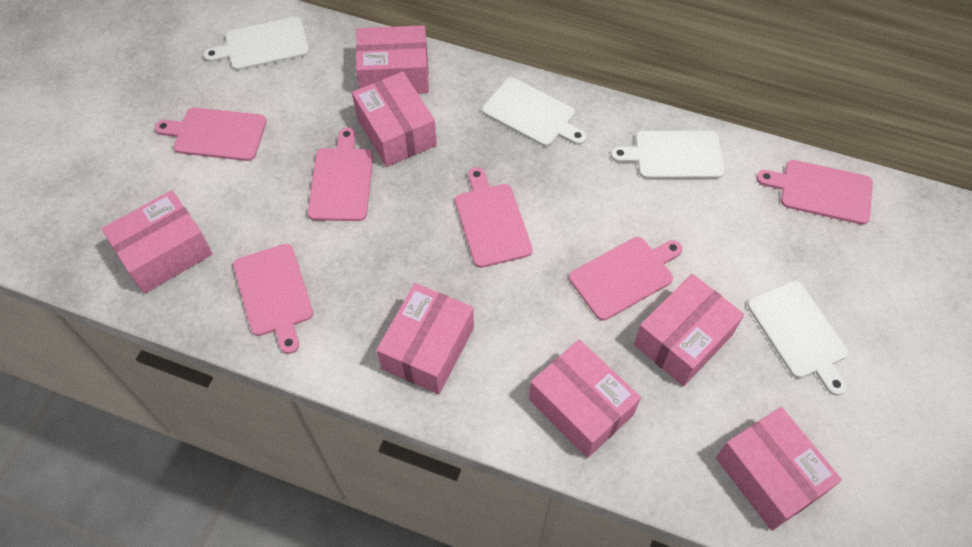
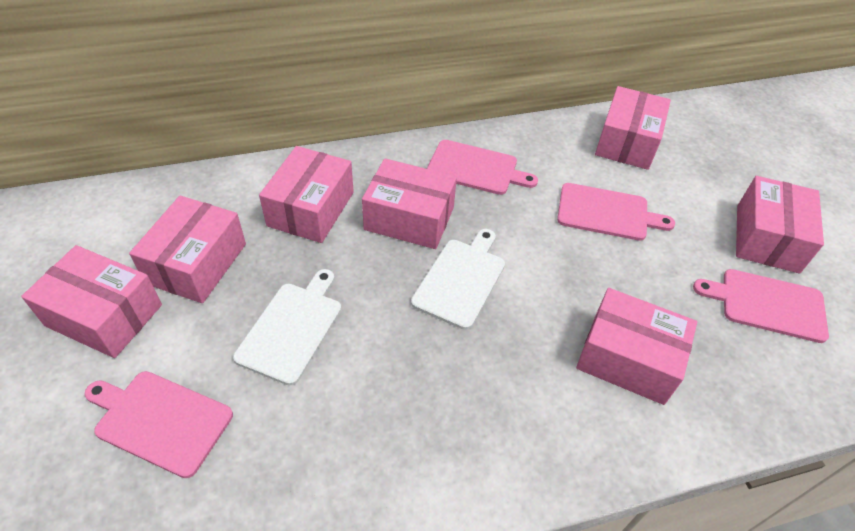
pink cutting board: [155,107,267,161] [233,244,313,354] [308,128,373,221] [455,167,533,268] [569,237,682,321] [756,160,873,225] = 6 -> [84,371,233,478] [427,140,538,195] [557,183,675,241] [693,269,829,343] = 4
white cutting board: [204,17,309,70] [482,77,587,146] [611,131,724,179] [747,281,848,396] = 4 -> [233,269,341,386] [411,229,505,330] = 2

